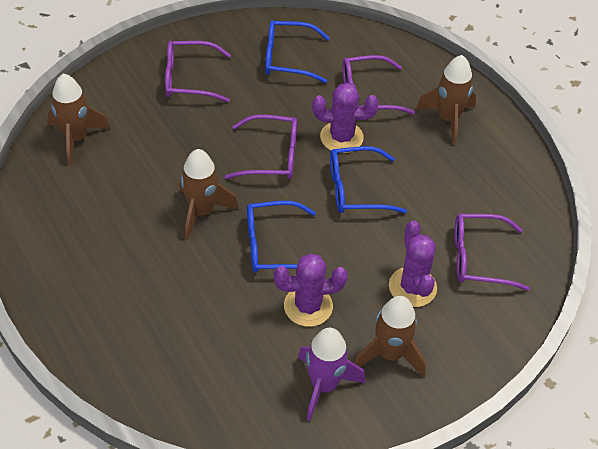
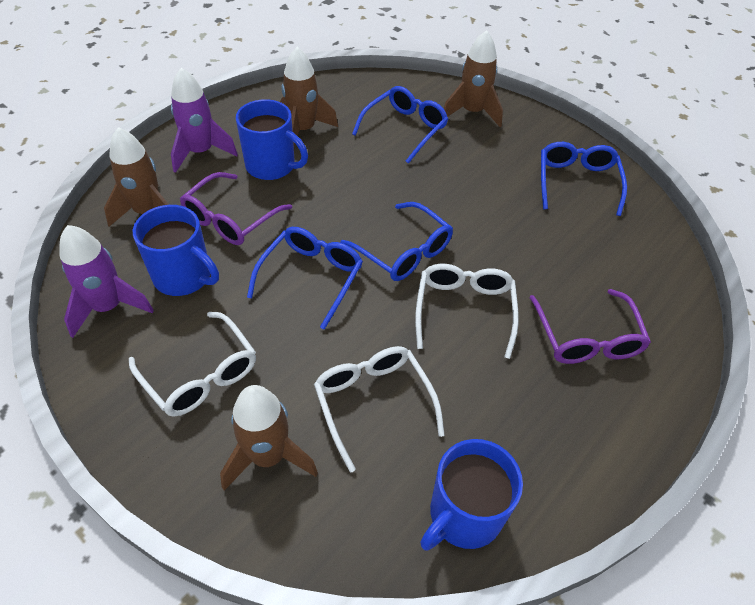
blue glasses: [247,201,316,273] [265,20,330,83] [330,146,407,213] = 3 -> [247,227,363,330] [340,202,453,281] [352,86,448,164] [541,142,627,216] = 4
blue mug: none = 0 -> [133,205,219,296] [236,99,308,180] [420,439,523,551] = 3
purple cactus: [274,253,348,327] [312,83,379,153] [389,221,437,307] = 3 -> none = 0
purple glasses: [165,41,231,102] [225,114,297,179] [342,55,415,115] [454,214,530,291] = 4 -> [180,172,292,245] [529,289,651,364] = 2
purple rocket: [298,328,365,421] = 1 -> [60,225,154,338] [171,68,238,173] = 2
white glasses: none = 0 -> [129,312,256,417] [314,346,445,473] [415,264,519,359] = 3

